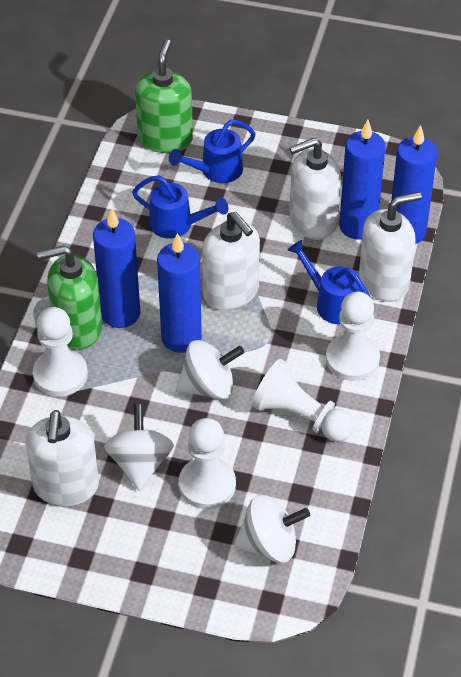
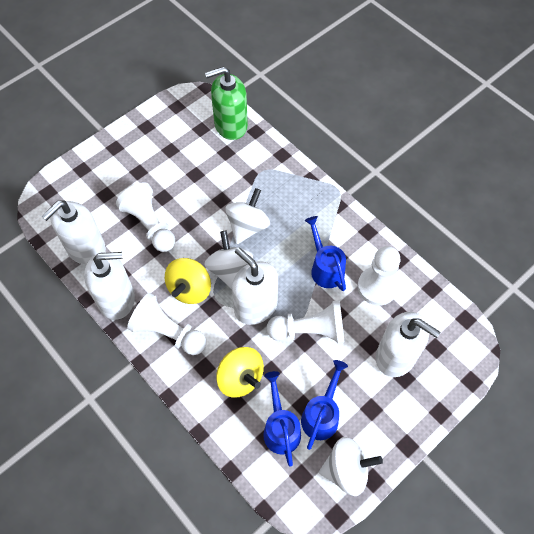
blue candle: [93,208,140,328] [157,233,202,353] [339,120,386,240] [391,125,437,244] = 4 -> none = 0
green soap dispenser: [37,245,102,350] [135,39,193,153] = 2 -> [205,66,248,140] = 1
yellow spinning top: none = 0 -> [165,258,211,304] [216,347,264,397] = 2

